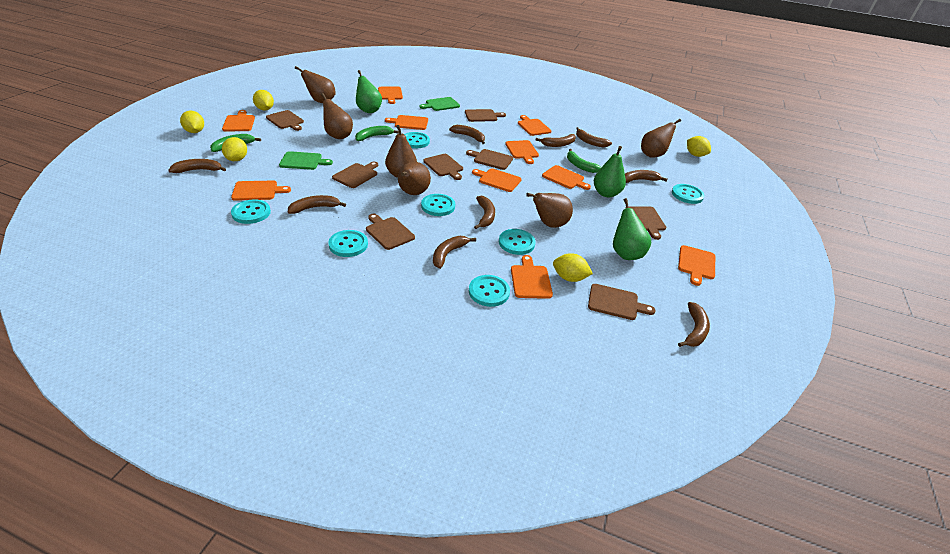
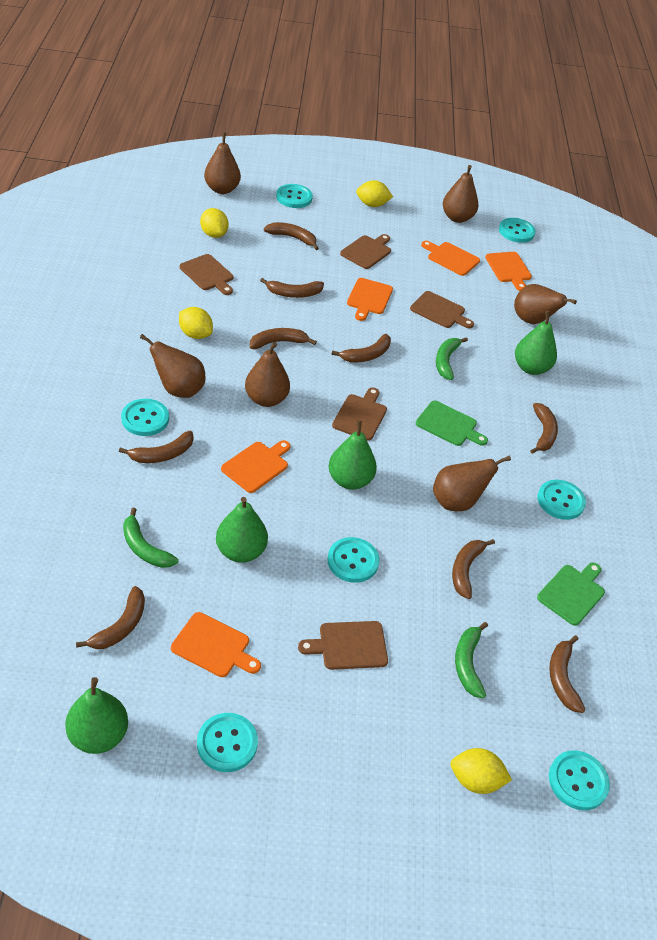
brown cutting board: [266,110,304,131] [332,162,378,188] [366,214,415,250] [423,154,463,180] [465,109,506,122] [466,149,513,170] [588,284,656,320] [625,207,666,240] = 8 -> [180,254,234,295] [298,621,388,670] [332,387,387,441] [340,234,391,269] [410,291,474,328] = 5
green pear: [356,70,382,113] [594,146,626,197] [613,198,651,260] = 3 -> [65,677,128,754] [216,497,268,563] [329,420,377,490] [515,311,557,375] = 4
orange cutting board: [222,110,255,132] [231,180,291,201] [378,87,403,104] [385,115,428,130] [472,168,521,192] [505,140,539,164] [511,255,553,299] [518,115,552,136] [542,165,591,190] [678,245,715,286] = 10 -> [171,612,261,677] [221,440,291,493] [347,278,393,321] [421,241,480,276] [485,252,532,291] = 5
yellow lemon: [180,111,204,133] [222,137,247,161] [253,90,274,110] [553,253,593,282] [687,136,711,157] = 5 -> [179,307,213,339] [200,208,229,238] [356,180,393,207] [450,748,512,794] = 4

